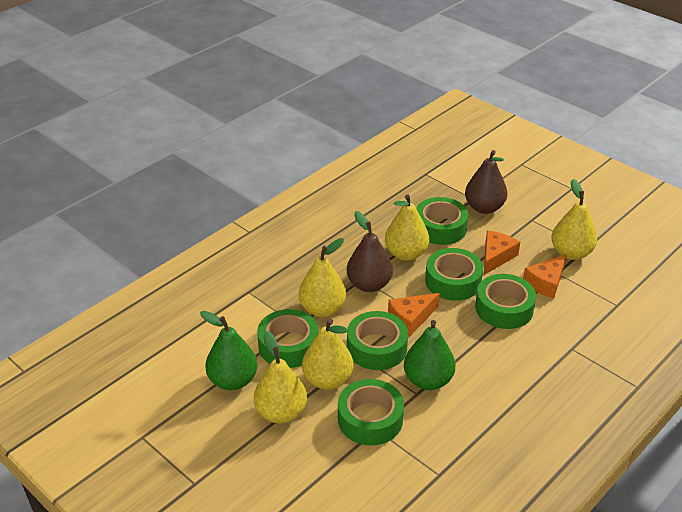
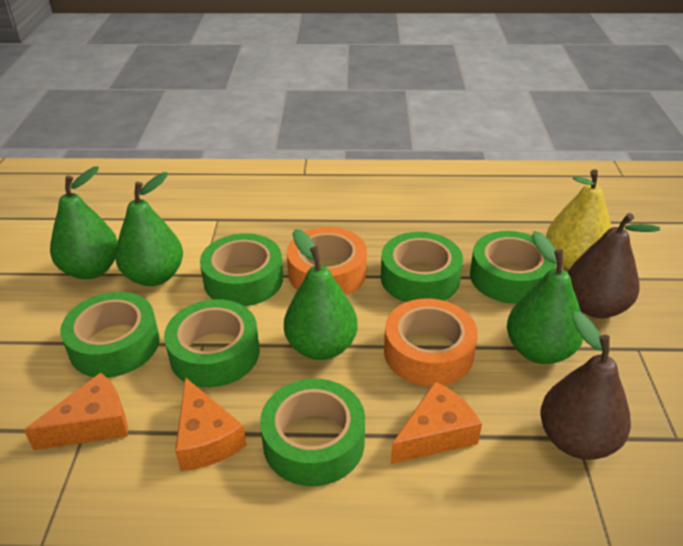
green pear: [200,311,257,390] [404,320,455,390] = 2 -> [50,166,118,279] [115,172,183,286] [284,229,358,360] [507,231,583,364] = 4
orange tape: none = 0 -> [287,227,367,295] [384,298,478,387] = 2
yellow pear: [254,331,307,424] [299,238,346,317] [302,319,354,390] [385,194,429,261] [551,179,597,260] = 5 -> [546,169,612,269] = 1

